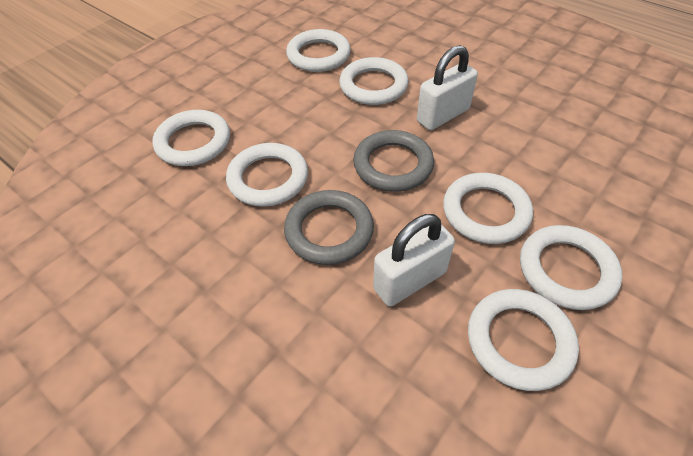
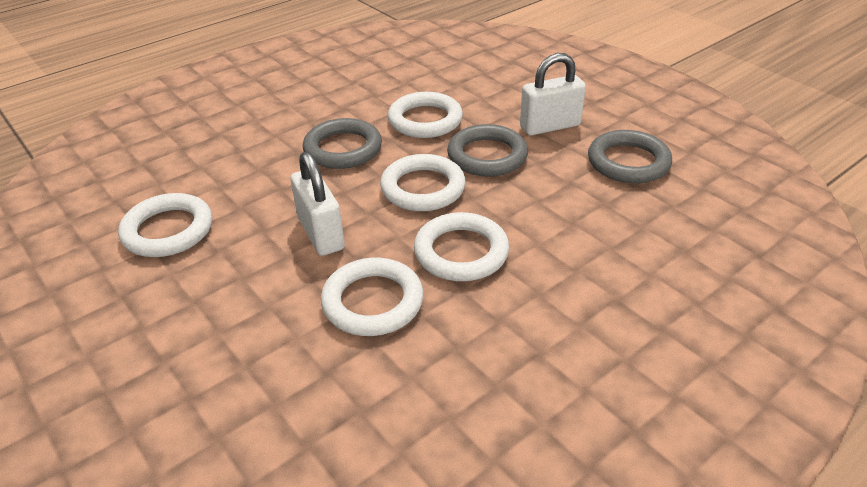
grey ring: [284,190,374,265] [353,130,434,192] = 2 -> [303,118,382,169] [447,124,528,177] [588,130,672,183] = 3
white ring: [153,110,230,166] [226,143,308,207] [286,29,351,72] [339,57,409,105] [443,173,533,244] [468,289,579,391] [520,225,623,310] = 7 -> [118,193,212,257] [321,258,424,336] [380,154,466,211] [388,92,463,138] [414,212,509,281] = 5

